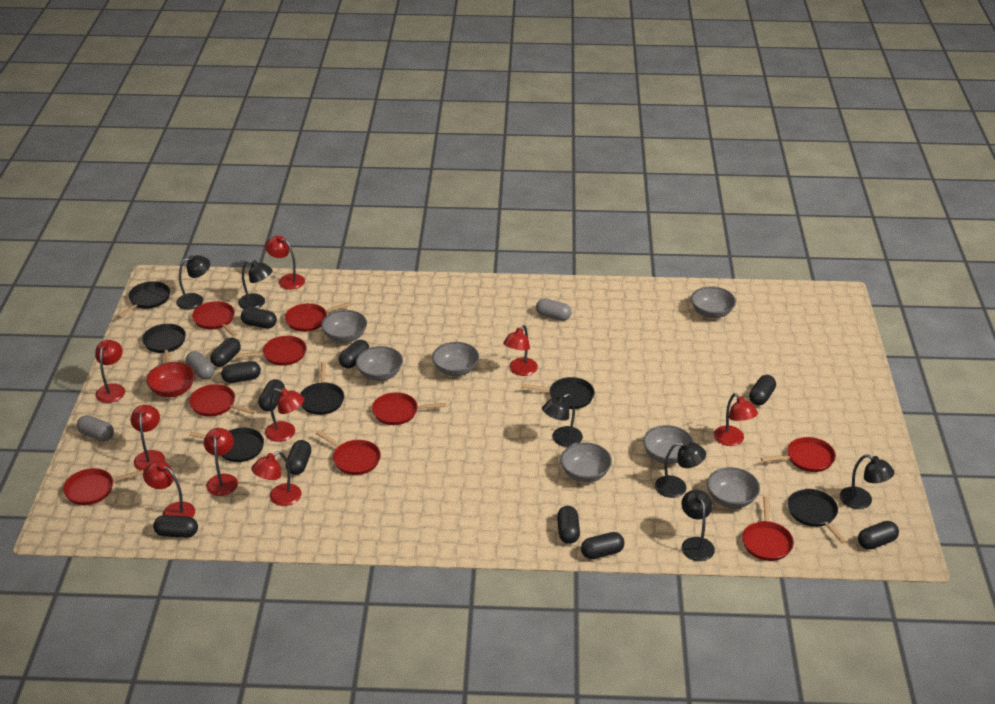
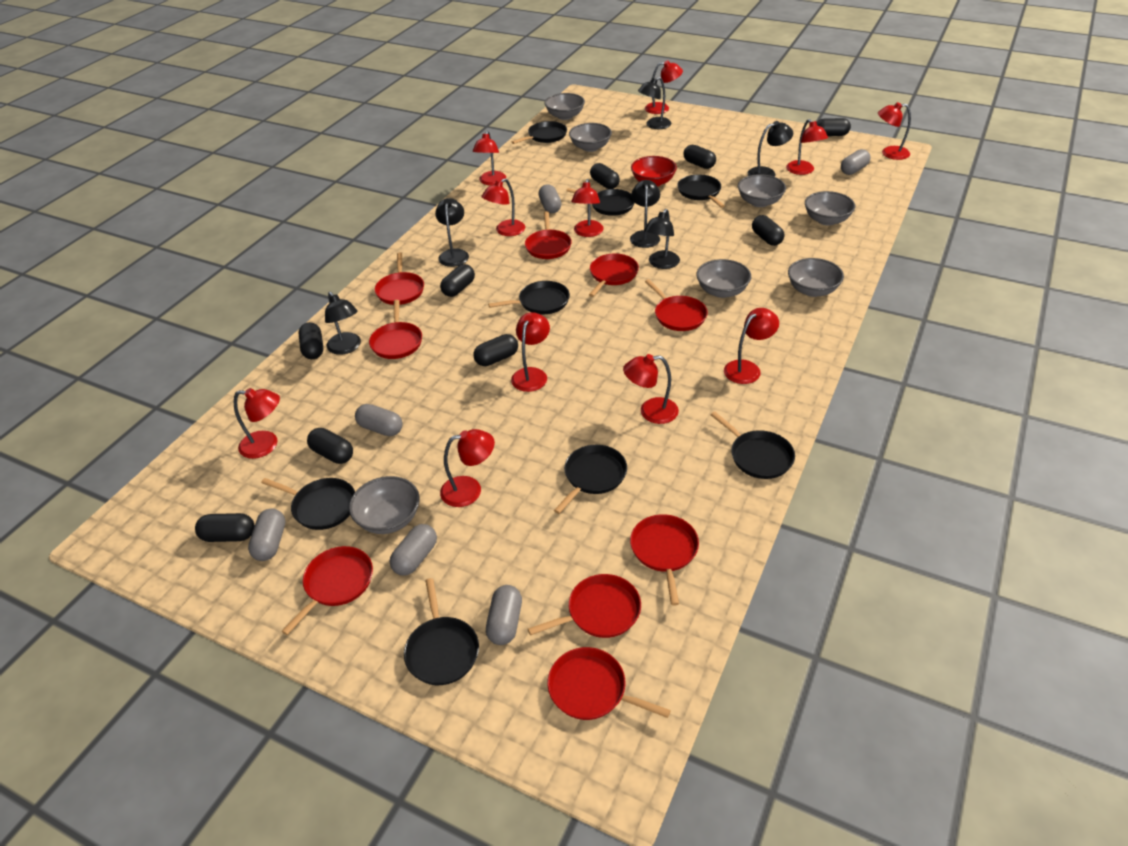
black capsule: [153,515,198,538] [210,338,241,367] [221,361,261,383] [241,308,277,328] [258,379,285,411] [286,440,312,475] [339,340,369,368] [557,506,580,544] [581,532,624,559] [749,375,776,405] [858,521,899,550] = 11 -> [195,513,255,542] [299,322,323,359] [307,428,353,464] [440,264,475,297] [473,334,518,366] [590,163,620,189] [683,145,716,169] [752,215,784,246] [816,118,851,136] = 9
black pan: [117,281,170,318] [142,324,186,363] [189,428,264,462] [300,362,344,415] [521,377,595,409] [788,489,847,544] = 6 -> [261,478,355,530] [404,578,479,685] [488,281,570,314] [512,121,567,144] [554,445,627,514] [566,188,635,216] [677,174,725,208] [711,411,795,479] = 8
grey capsule: [77,415,114,441] [186,351,215,380] [536,299,572,321] = 3 -> [248,508,285,561] [355,404,403,436] [390,524,437,575] [486,585,522,645] [539,184,561,213] [841,149,870,175] = 6
red lamp: [95,340,125,403] [131,405,165,471] [143,461,195,518] [204,428,238,496] [251,451,302,506] [265,236,305,290] [265,388,304,442] [503,325,538,376] [714,393,758,446] = 9 -> [234,388,280,459] [440,429,495,507] [473,131,506,185] [481,178,525,236] [511,312,550,392] [571,179,603,237] [623,354,679,424] [645,60,683,114] [724,308,779,384] [786,119,828,175] [878,102,911,160] = 11

